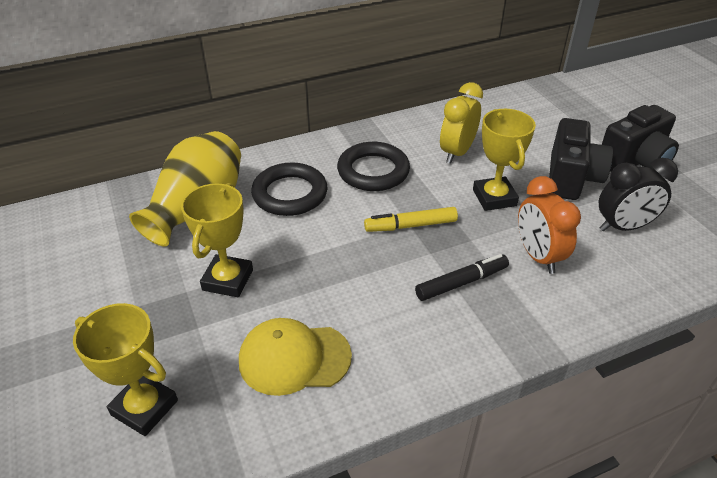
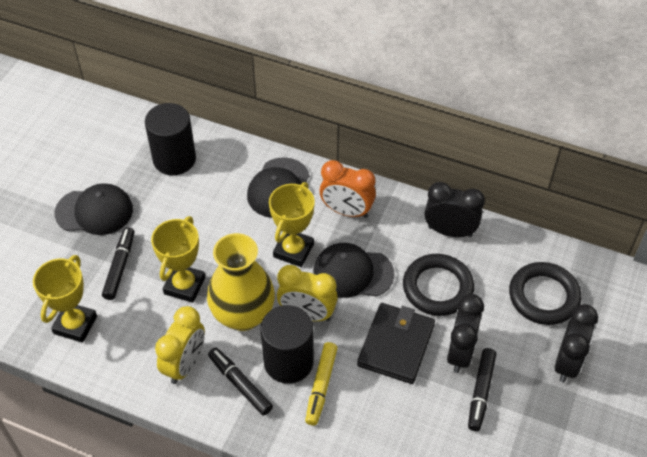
black camera: [549,118,613,200] [602,105,679,172] = 2 -> none = 0
black cap: none = 0 -> [55,183,133,235] [247,157,310,218] [314,243,395,298] = 3
black clock: [599,158,678,231] = 1 -> [425,182,485,237] [447,294,484,373] [555,304,598,383] = 3
black cylinder: none = 0 -> [145,103,196,175] [260,305,314,384] = 2
black marker: [415,254,509,301] = 1 -> [102,227,134,300] [208,347,273,416] [468,348,496,431] = 3
black wallet: none = 0 -> [357,303,435,384] = 1
yellow cap: [239,318,352,396] = 1 -> none = 0
yellow clock: [440,82,483,164] = 1 -> [155,306,205,384] [277,265,338,321] = 2

